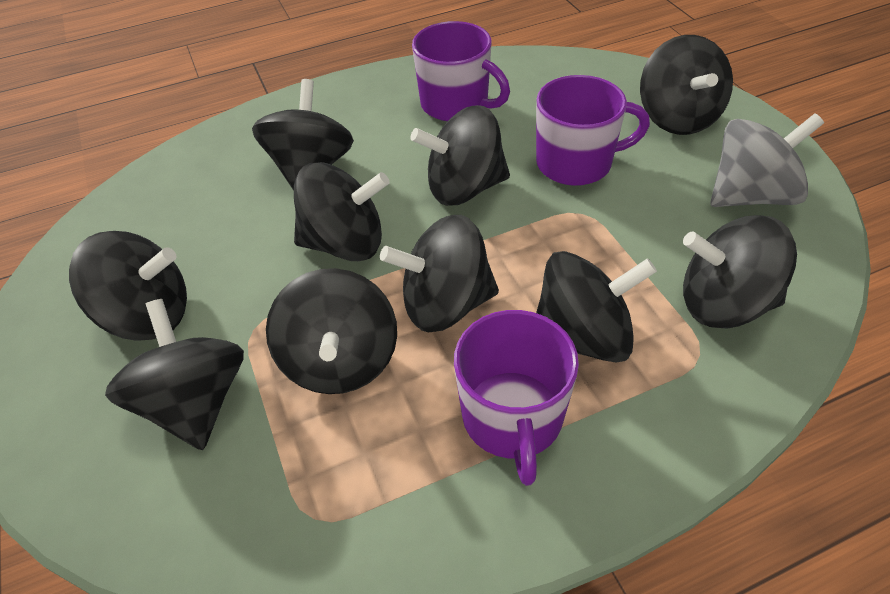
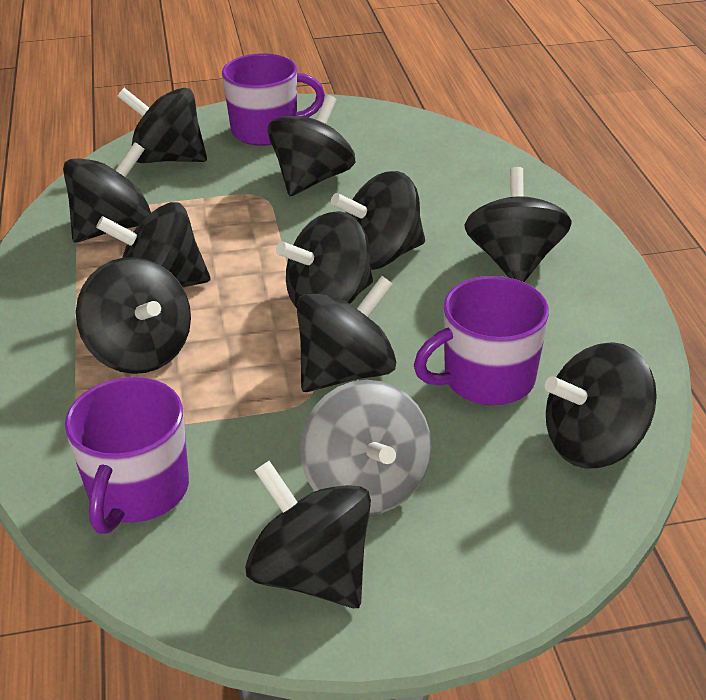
black spinning top: [69,231,187,341] [105,299,244,450] [252,79,354,190] [266,268,397,394] [294,162,390,261] [380,215,499,332] [410,105,510,206] [536,251,657,362] [640,35,733,135] [683,215,797,328] = 10 -> [63,142,151,242] [76,257,191,374] [96,202,210,287] [117,88,207,163] [245,461,371,608] [268,95,355,196] [276,211,373,308] [297,276,396,392] [331,171,425,270] [464,167,572,282] [545,342,657,468] = 11

